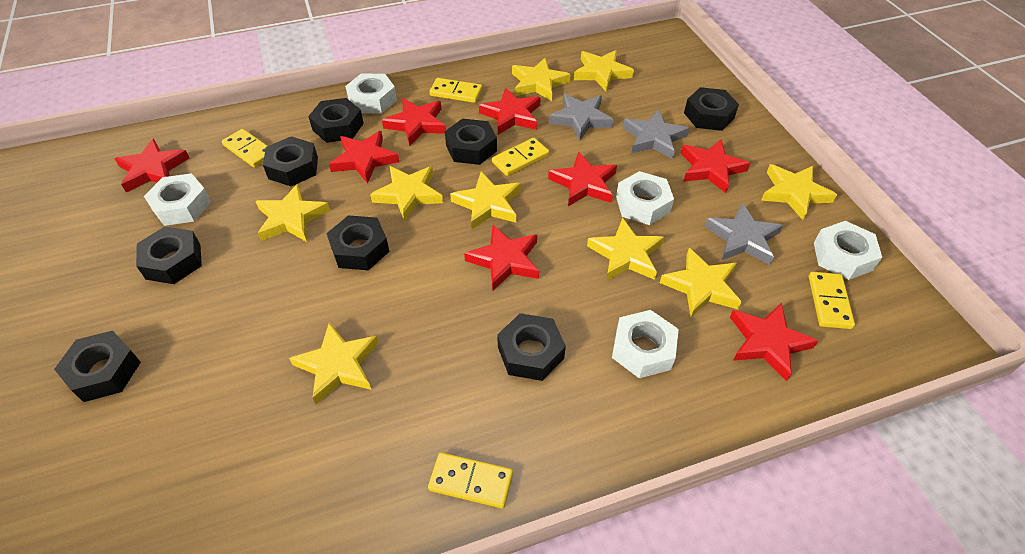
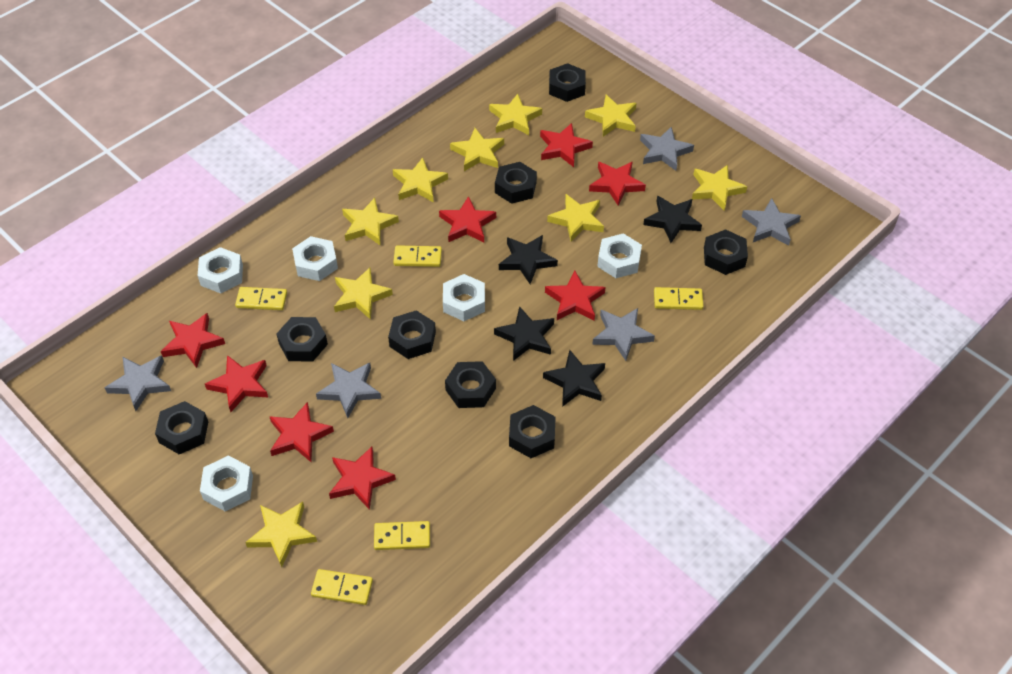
black star: none = 0 -> [494,306,554,361] [499,235,558,284] [543,350,605,407] [643,196,702,243] = 4
grey star: [549,93,614,140] [623,110,689,159] [705,203,783,265] = 3 -> [105,355,171,411] [316,363,381,418] [592,308,655,361] [640,126,694,171] [742,198,801,246] = 5

